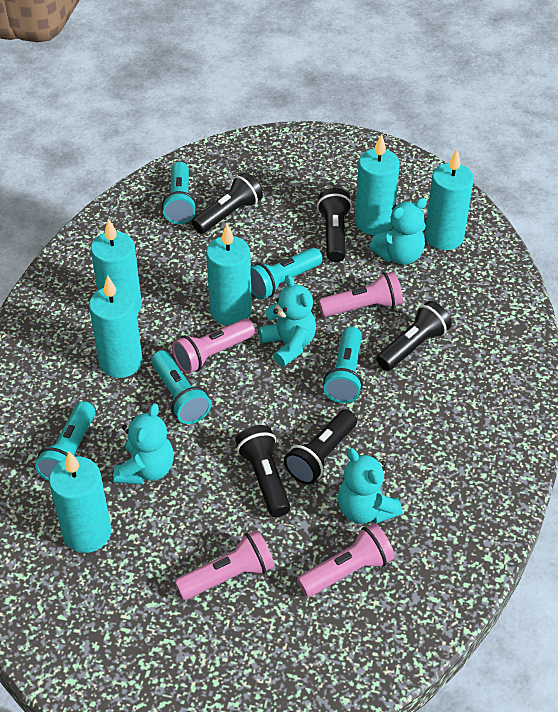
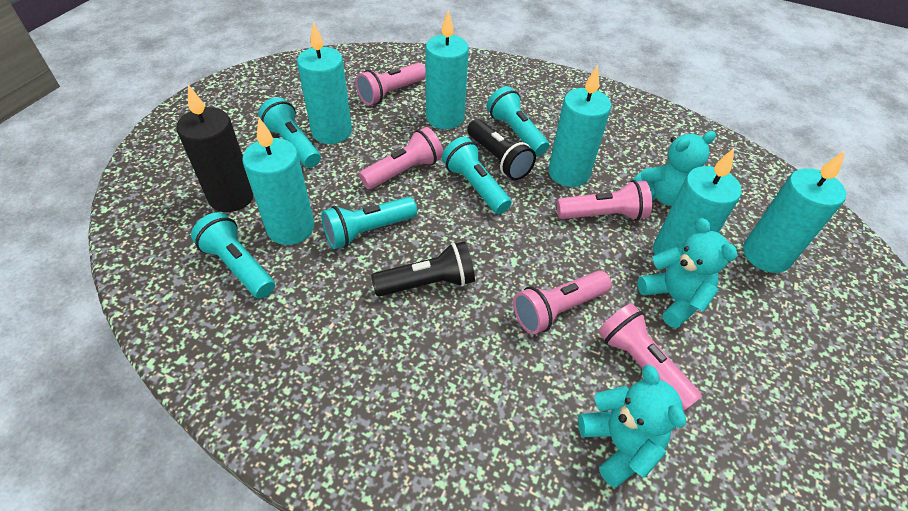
black candle: none = 0 -> [177,85,254,212] = 1
black flashlight: [192,172,263,234] [235,425,291,517] [284,409,357,484] [317,188,352,262] [376,301,452,371] = 5 -> [371,241,475,296] [467,119,536,180] = 2
pink flashlight: [172,319,255,374] [175,530,275,600] [297,523,395,597] [319,271,403,317] = 4 -> [356,63,426,105] [359,127,443,189] [513,270,612,335] [557,180,652,221] [598,303,702,411] = 5
turquoise teddy bear: [114,403,174,484] [259,275,316,367] [338,448,403,524] [369,198,427,265] = 4 -> [578,365,686,487] [633,131,716,206] [637,218,737,328] = 3

